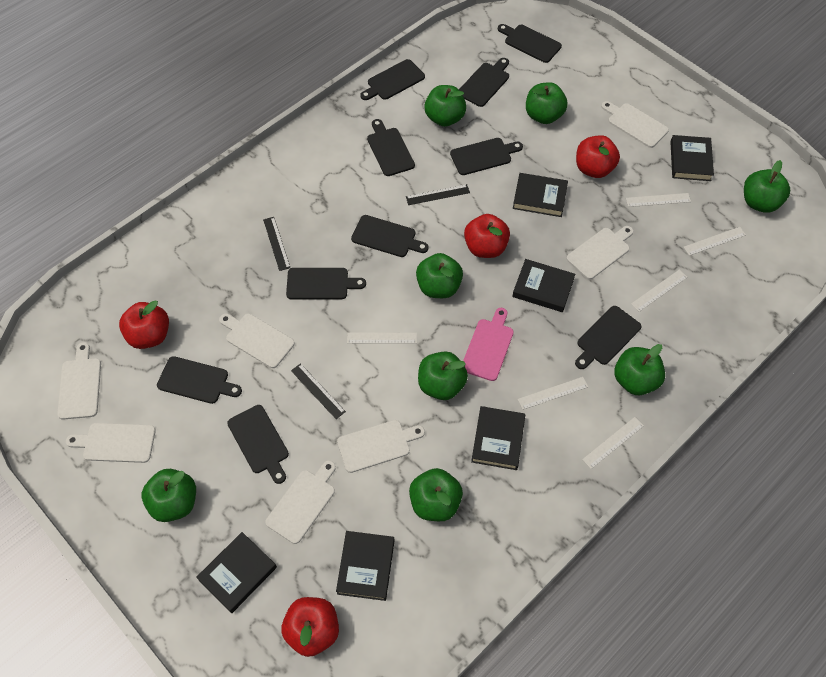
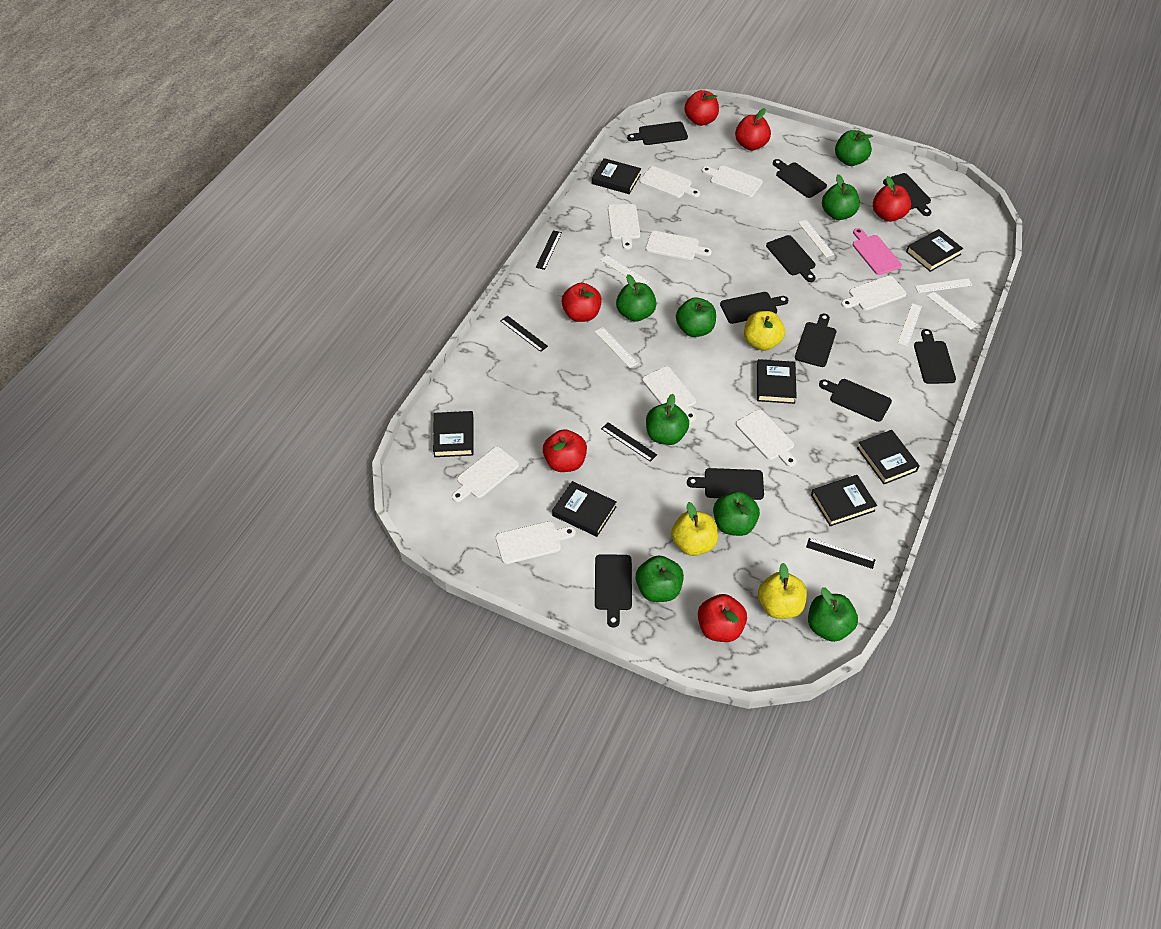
black book: [196,532,277,613] [336,531,394,601] [471,406,525,470] [512,259,575,312] [513,173,568,217] [670,135,714,181] = 6 -> [433,411,474,457] [552,481,617,537] [592,158,641,194] [757,359,797,404] [811,475,877,526] [857,430,920,484] [906,229,963,272] = 7
black ruler: [263,217,290,271] [291,363,346,419] [406,184,470,205] = 3 -> [500,315,548,352] [536,230,562,270] [601,422,657,462] [806,538,876,569] = 4
red apple: [119,301,169,349] [281,597,339,657] [464,214,510,258] [576,135,620,178] = 4 -> [543,429,587,472] [562,283,602,322] [684,90,719,126] [698,594,747,642] [735,108,771,150] [873,176,911,222] = 6
white cutting board: [57,342,101,420] [66,423,156,463] [219,314,295,368] [265,461,336,544] [337,420,425,473] [566,226,634,280] [601,101,669,148] = 7 -> [452,447,519,502] [496,521,576,564] [608,204,640,250] [640,166,700,198] [642,367,696,422] [645,231,712,260] [702,166,763,197] [736,409,797,467] [841,276,906,310] = 9
yellow apple: none = 0 -> [671,502,718,556] [744,311,785,351] [758,563,807,619] = 3

